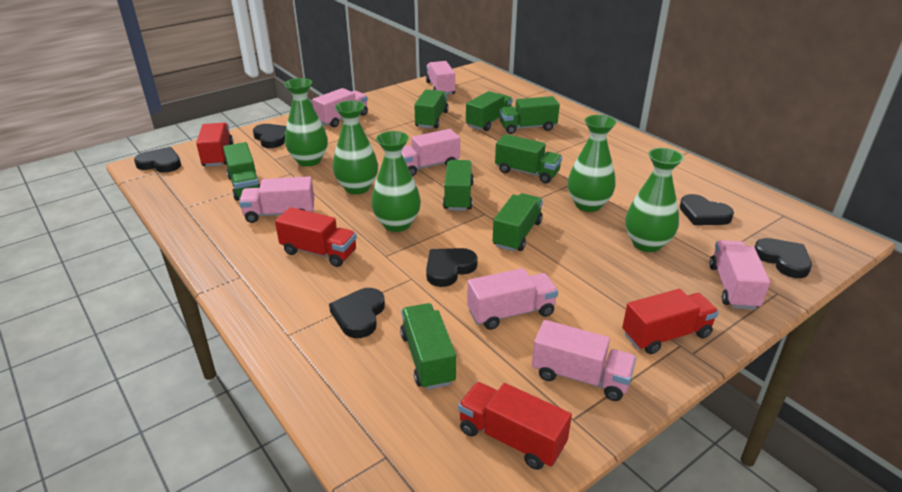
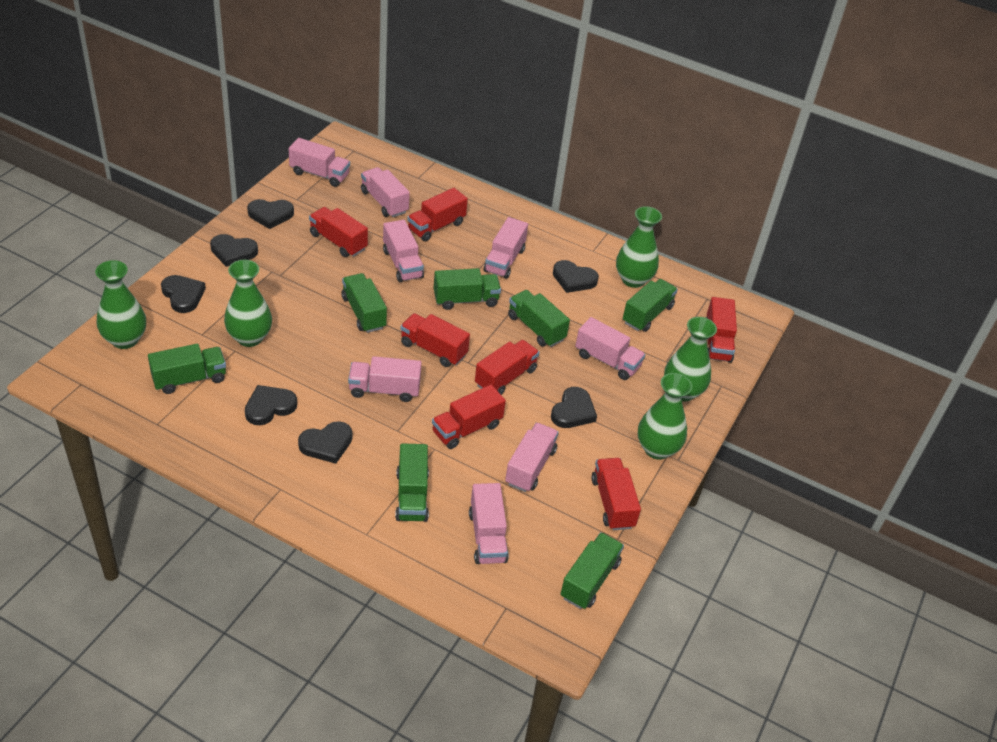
black heart: [134,147,181,172] [253,124,286,148] [329,288,385,338] [426,248,478,287] [679,194,734,225] [755,238,812,278] = 6 -> [161,275,206,313] [210,234,258,267] [245,385,297,425] [247,199,294,229] [298,421,352,464] [551,387,597,428] [553,260,599,293] = 7
green truck: [223,142,260,201] [400,303,456,390] [414,90,449,129] [443,160,474,211] [466,91,513,131] [493,193,543,252] [495,134,562,183] [500,96,560,134] = 8 -> [148,344,226,394] [341,273,387,333] [395,443,429,522] [434,268,501,310] [508,290,570,347] [561,532,624,609] [623,279,678,332] = 7
pink truck: [239,176,314,223] [312,88,368,127] [402,129,460,176] [426,61,455,95] [467,268,558,330] [532,320,636,401] [709,240,770,310] = 7 -> [289,138,350,187] [348,356,422,402] [361,167,410,217] [383,220,424,282] [469,483,509,564] [484,217,528,279] [505,423,559,492] [575,317,645,380] = 8
red truck: [196,123,233,167] [275,207,357,267] [458,382,572,470] [622,289,719,354] = 4 -> [309,207,368,257] [400,313,470,367] [407,188,468,242] [432,385,506,449] [475,340,539,395] [591,458,641,530] [706,297,737,363] = 7

